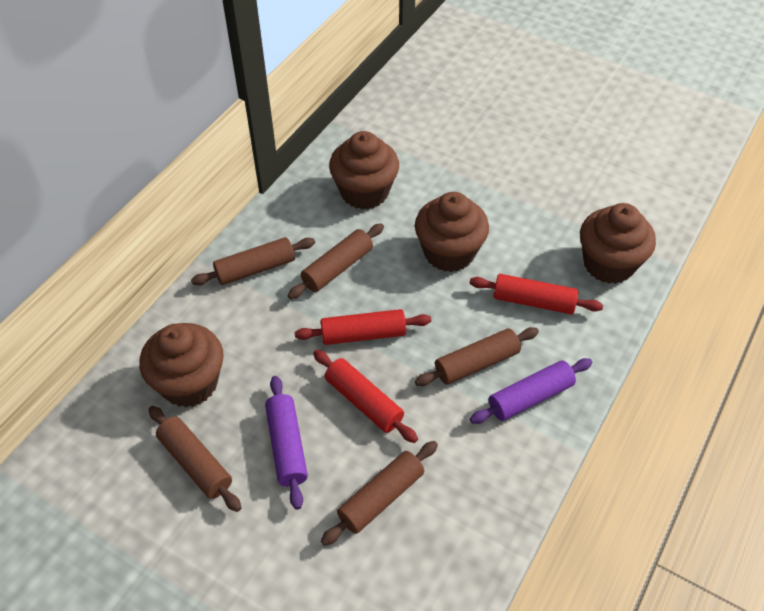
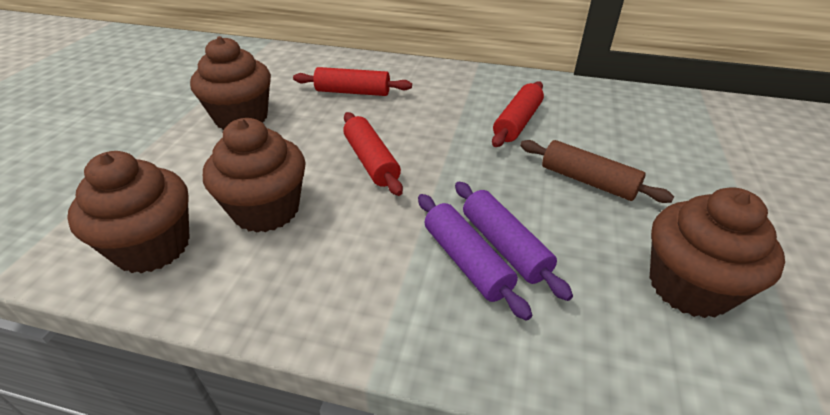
brown rolling pin: [149,406,241,512] [191,237,315,285] [288,223,384,299] [321,441,438,546] [415,327,539,386] = 5 -> [520,140,674,203] = 1

